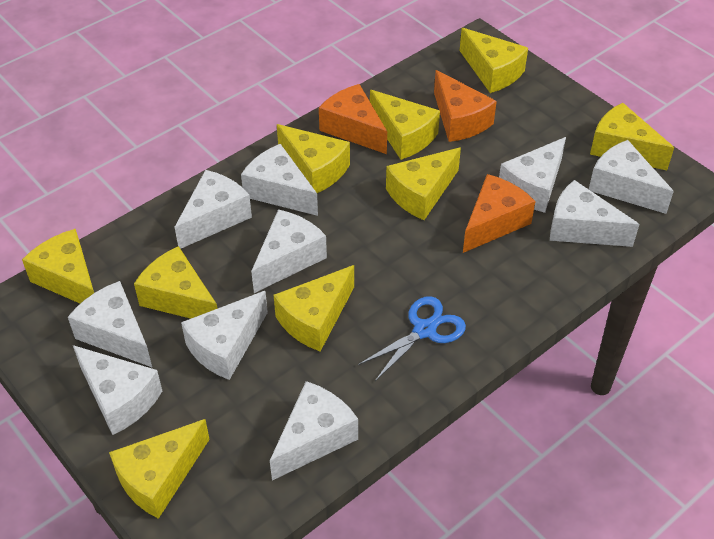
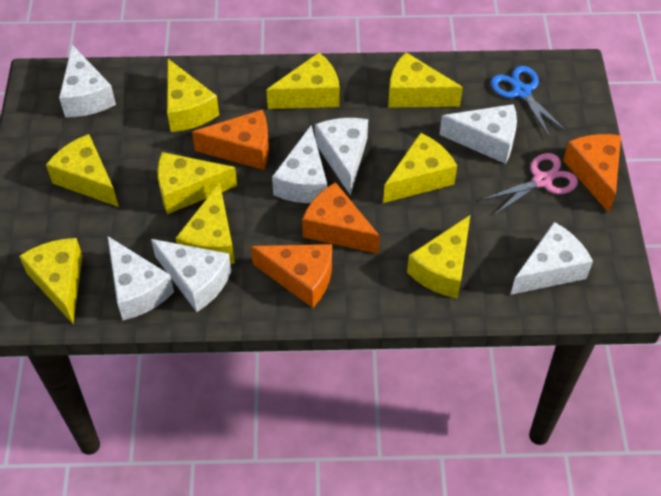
orange cheese: [319,84,387,154] [434,70,497,142] [463,174,536,253] = 3 -> [192,110,269,170] [251,244,332,308] [302,182,380,254] [563,134,621,213] = 4
pink scissors: none = 0 -> [481,153,578,216] = 1
white cheese: [68,281,152,367] [73,345,162,435] [175,170,252,249] [181,291,268,380] [241,144,318,216] [251,209,327,293] [270,381,358,480] [499,137,566,213] [550,180,640,247] [589,140,674,214] = 10 -> [59,45,116,117] [108,237,174,320] [151,239,231,312] [272,126,327,203] [315,118,368,196] [439,104,517,164] [510,222,593,295] = 7

